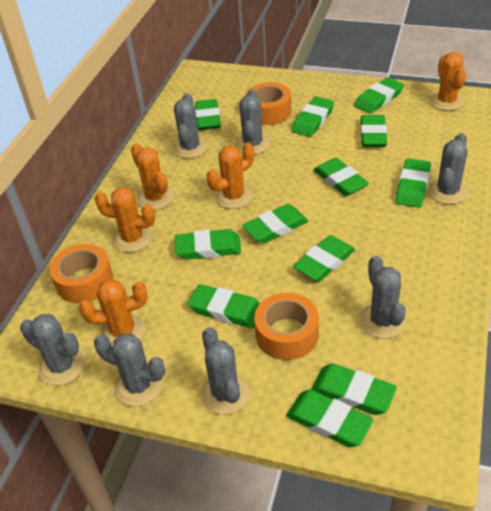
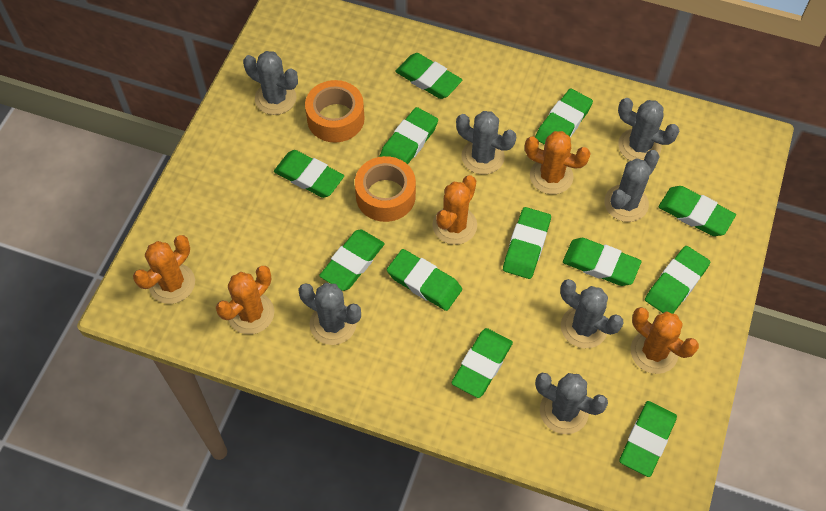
orange tape: [50,244,113,303] [245,82,292,125] [254,293,319,360] = 3 -> [305,80,365,143] [355,156,416,222] = 2

